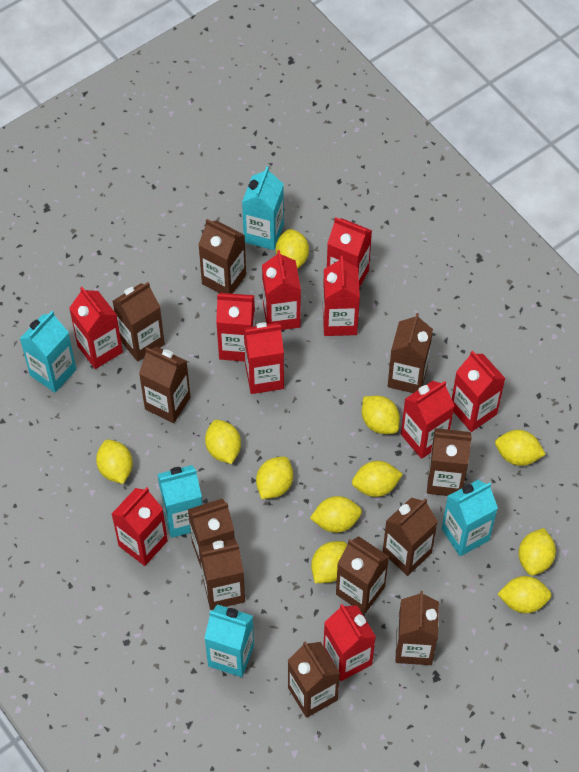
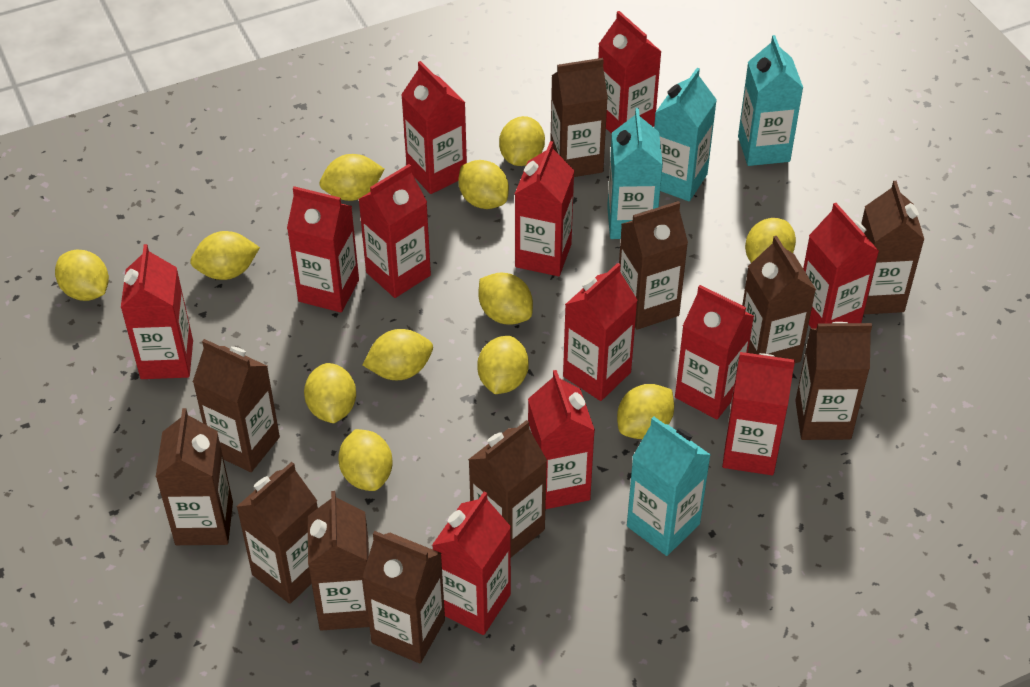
red carton: [69,287,123,369] [112,487,168,566] [216,293,255,361] [244,322,284,394] [262,250,301,330] [323,256,360,336] [323,604,376,681] [327,217,372,288] [401,381,455,459] [452,350,506,432] = 10 -> [121,244,193,379] [287,186,359,313] [358,164,431,298] [401,61,467,194] [432,492,511,635] [515,141,575,276] [528,370,595,509] [563,263,638,401] [598,11,662,134] [675,285,754,419] [722,352,795,475] [803,203,879,328] = 12
turquoise carton: [20,311,76,393] [157,465,202,538] [205,604,254,677] [242,167,284,250] [442,480,498,556] = 5 -> [607,108,663,239] [627,416,711,556] [654,68,717,201] [738,35,803,166] = 4
yellow lemon: [96,440,133,484] [205,420,241,464] [256,457,293,499] [276,229,309,269] [310,496,362,533] [311,541,347,583] [352,461,403,497] [362,396,400,434] [495,430,546,466] [498,576,551,613] [518,528,556,576] = 11 -> [55,250,109,301] [190,231,260,280] [304,363,356,423] [320,154,384,201] [338,429,393,491] [363,329,433,380] [458,160,509,209] [477,336,529,394] [479,272,533,325] [499,116,545,166] [617,384,674,439] [745,218,796,263] = 12

